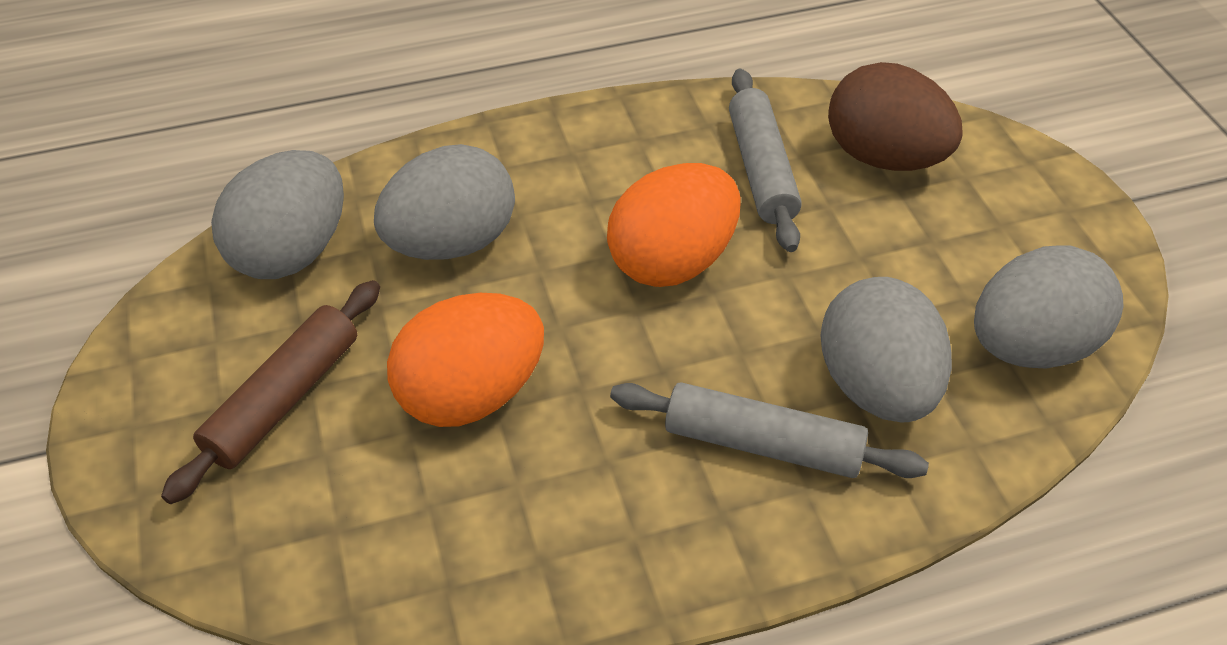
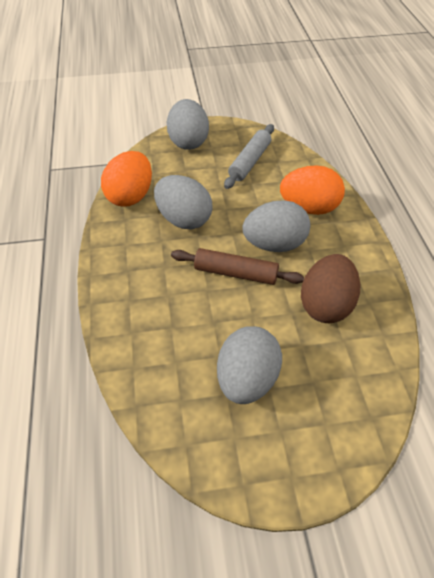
grey rolling pin: [610,382,929,478] [729,69,802,252] = 2 -> [224,124,274,189] = 1

